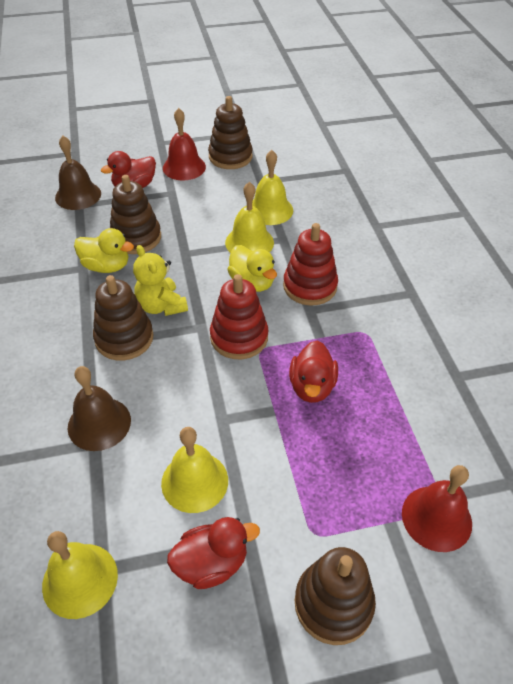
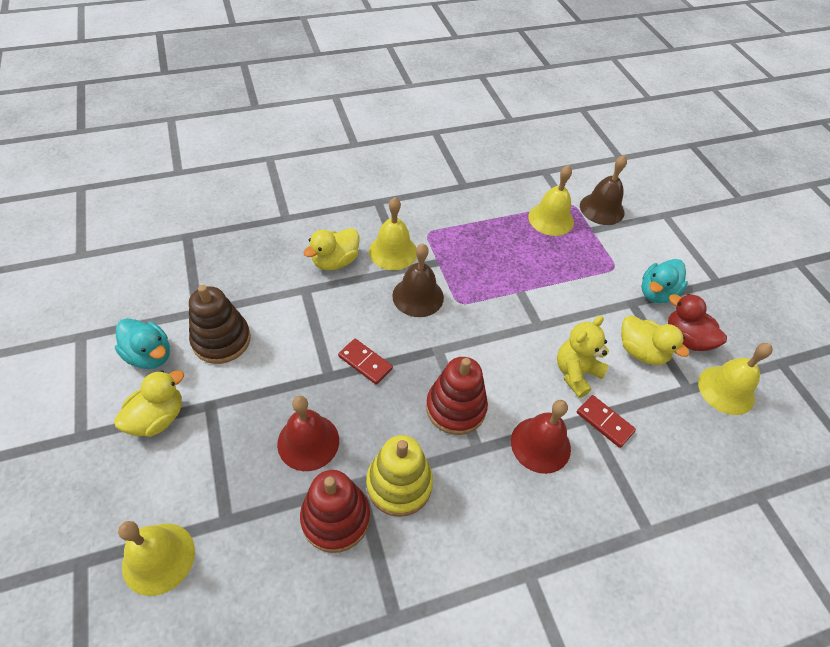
brown stacking toy: [93,275,154,360] [110,175,161,254] [208,96,253,169] [295,547,376,645] = 4 -> [189,285,251,364] = 1
red domino: none = 0 -> [338,339,393,385] [577,395,636,448] = 2
red duck: [101,151,156,188] [167,517,260,589] [289,341,338,403] = 3 -> [668,294,727,351] = 1
turquoise duck: none = 0 -> [115,318,170,369] [641,259,688,303] = 2
yellow duck: [74,228,134,273] [227,245,277,292] = 2 -> [114,370,184,437] [303,228,359,270] [621,315,689,365] = 3
yellow stacking toy: none = 0 -> [366,435,433,517] = 1

